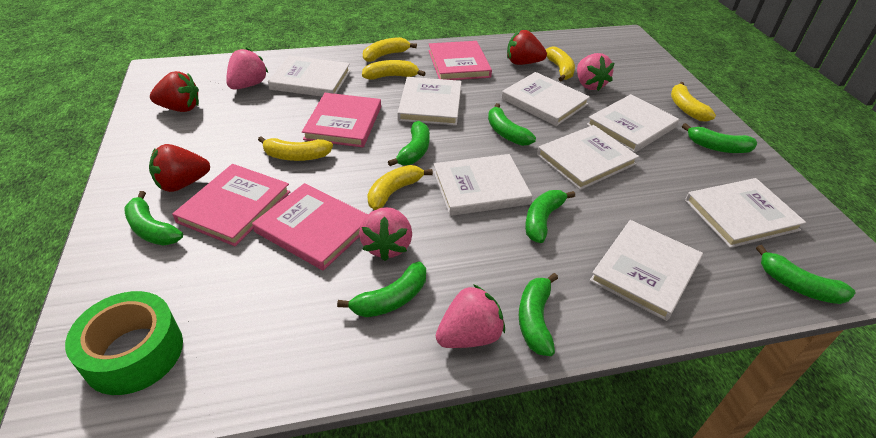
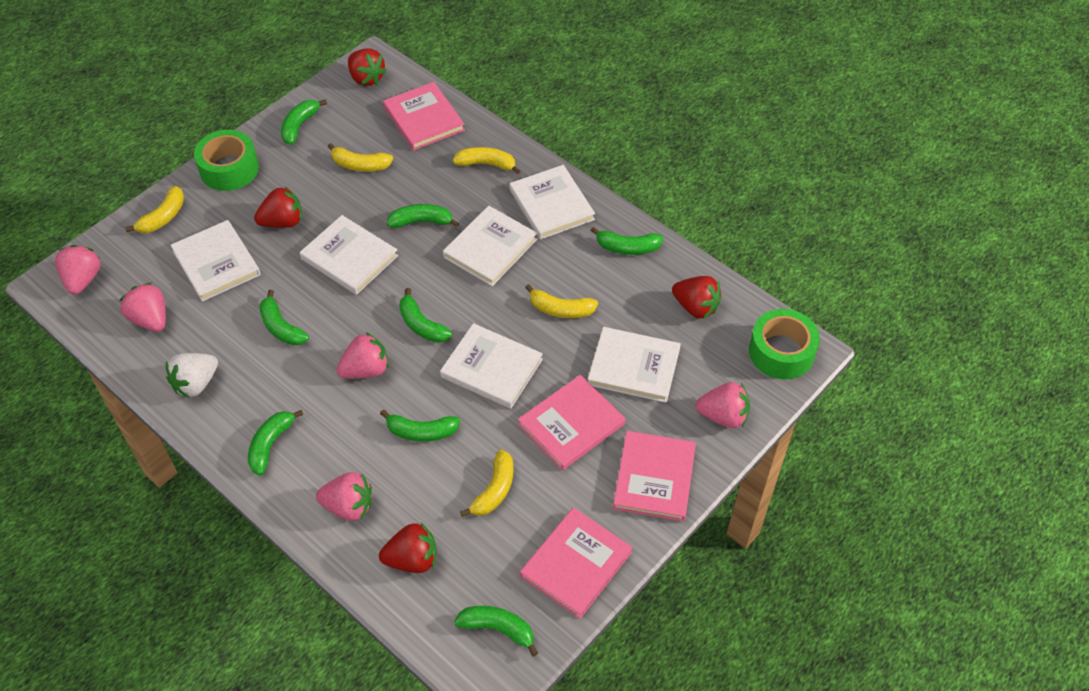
green tape: [65,291,183,395] = 1 -> [194,130,259,191] [749,309,820,379] = 2
pink strawberry: [226,48,268,89] [359,207,412,261] [436,284,505,348] [577,53,614,91] = 4 -> [55,245,101,295] [119,283,166,332] [316,472,372,521] [337,332,389,379] [695,382,750,428] = 5
red strawberry: [149,144,210,192] [150,71,199,112] [507,30,547,65] = 3 -> [254,186,302,228] [348,49,387,86] [379,523,437,573] [672,276,722,319] = 4
white book: [268,55,350,97] [398,77,462,126] [433,154,532,216] [501,72,590,126] [537,125,639,190] [587,94,679,153] [590,220,703,321] [685,178,806,248] = 8 -> [170,220,260,301] [300,215,398,295] [440,323,543,409] [443,206,537,286] [509,165,595,240] [588,327,681,403] = 6
white strawberry: none = 0 -> [166,353,218,398] = 1
yellow banana: [258,136,333,161] [362,60,425,80] [363,37,417,62] [367,165,433,210] [545,47,575,81] [671,82,716,122] = 6 -> [125,186,184,233] [328,143,393,172] [453,147,520,174] [460,450,514,517] [525,284,598,318] = 5

